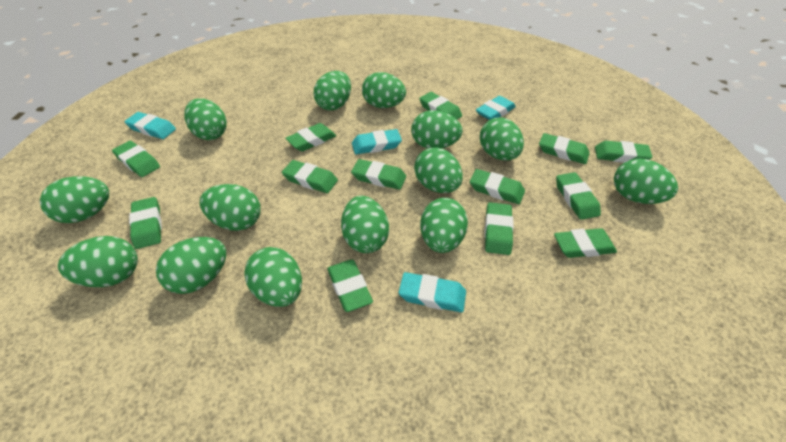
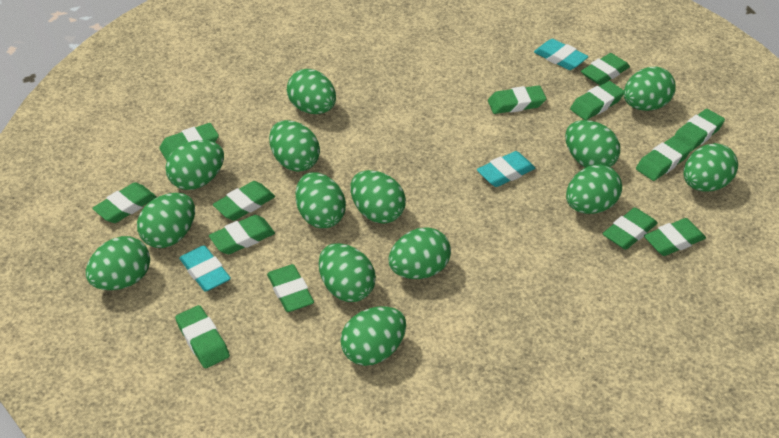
turquoise eraser: [125,112,176,139] [352,129,402,154] [399,272,466,312] [476,96,516,120] = 4 -> [179,245,231,292] [477,151,535,187] [534,39,589,70] = 3

